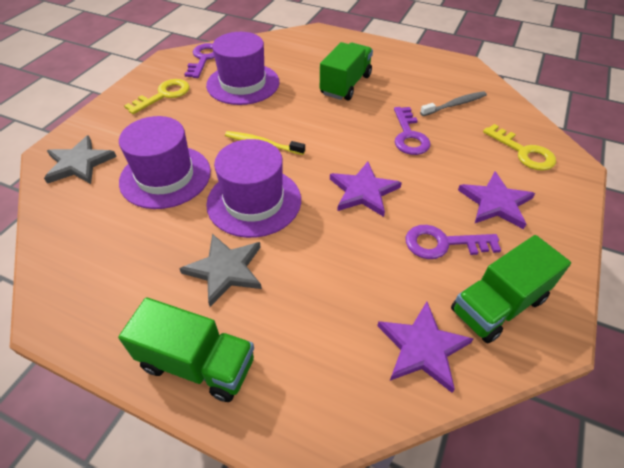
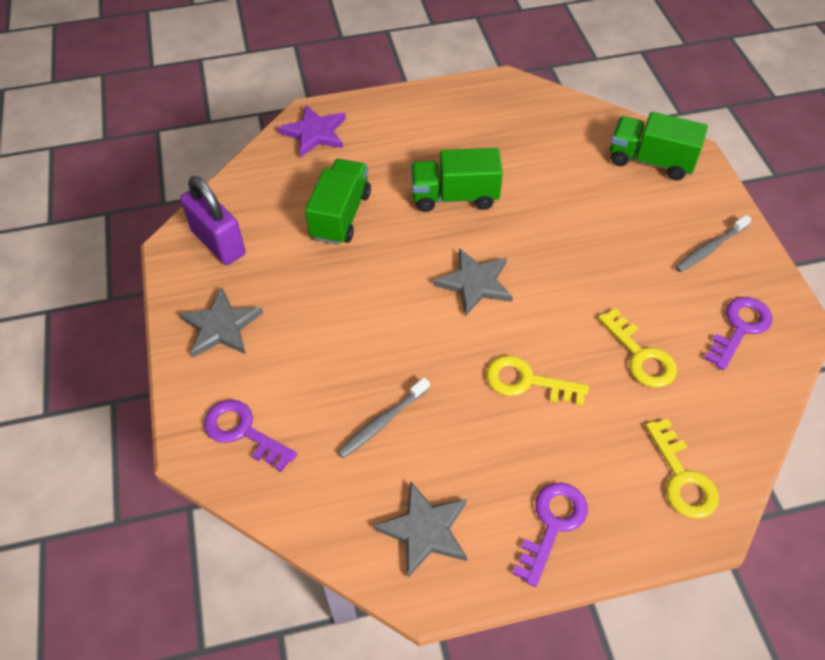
grey star: [44,135,117,184] [179,234,262,307] = 2 -> [179,288,263,358] [373,481,467,578] [433,248,513,317] = 3
grey toothbrush: [420,91,487,116] = 1 -> [337,377,430,458] [675,215,752,272] = 2
purple hat: [119,116,211,209] [206,32,279,105] [206,139,301,238] = 3 -> none = 0
purple padlock: none = 0 -> [180,176,245,265] = 1
purple star: [330,161,402,217] [377,302,474,393] [458,172,535,229] = 3 -> [278,105,346,158] = 1
yellow key: [124,79,190,114] [483,124,556,171] = 2 -> [486,355,589,406] [598,308,677,388] [645,419,719,519] = 3
yellow toothbrush: [225,131,305,155] = 1 -> none = 0

